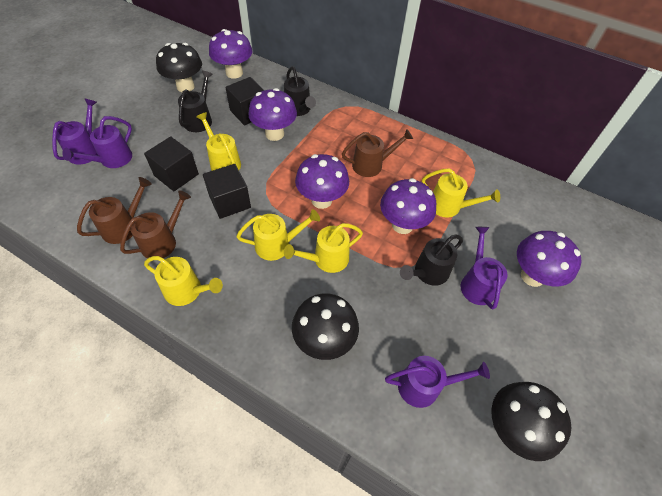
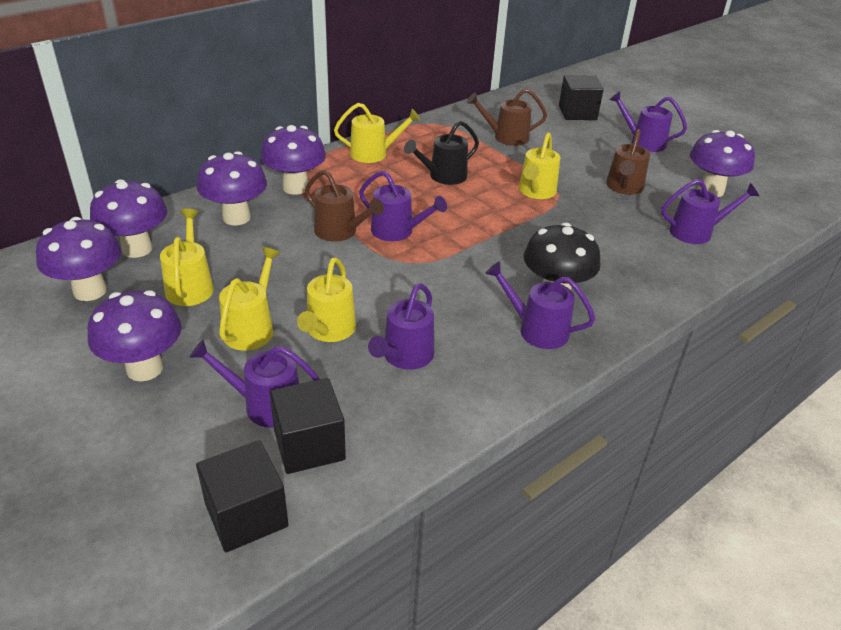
black mushroom: [156,43,202,92] [292,293,359,360] [492,382,571,461] = 3 -> [523,222,601,290] = 1
black watering can: [178,70,213,132] [284,66,316,116] [400,234,463,286] = 3 -> [404,121,479,185] = 1
purple mushroom: [209,29,252,79] [248,88,297,141] [295,154,349,209] [380,178,436,234] [517,231,582,287] = 5 -> [36,217,121,301] [88,290,182,381] [90,179,167,258] [197,151,267,225] [261,125,326,195] [690,130,755,197] = 6
purple watering can: [52,98,97,165] [62,116,132,168] [385,356,490,408] [461,227,508,310] = 4 -> [190,340,320,428] [359,171,447,241] [368,283,434,370] [485,261,595,349] [609,91,687,152] [661,179,759,244] = 6

